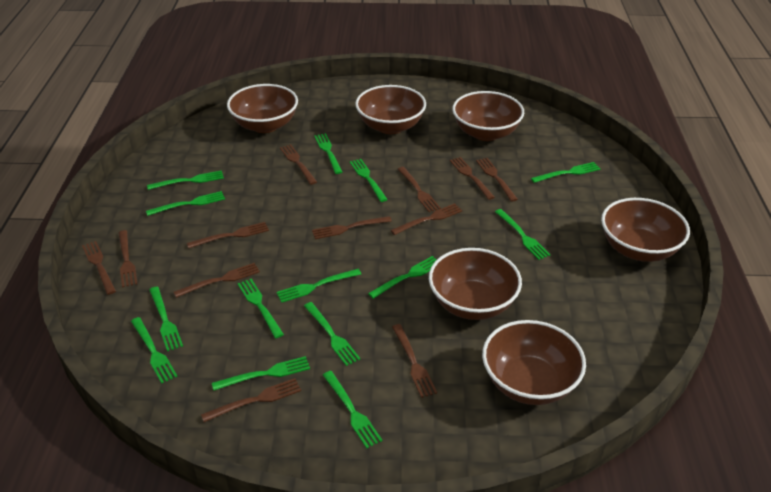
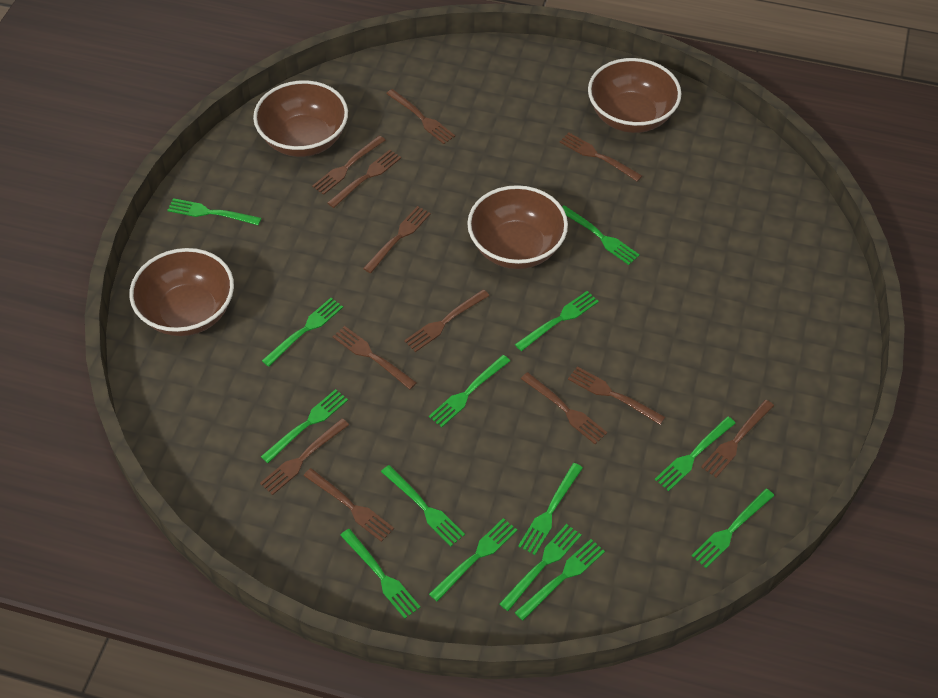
brown bowl: [227,84,298,133] [355,85,426,134] [429,248,522,320] [452,91,524,141] [482,320,586,405] [601,198,690,262] = 6 -> [129,248,234,336] [253,80,348,157] [467,185,568,269] [588,58,682,133] = 4

